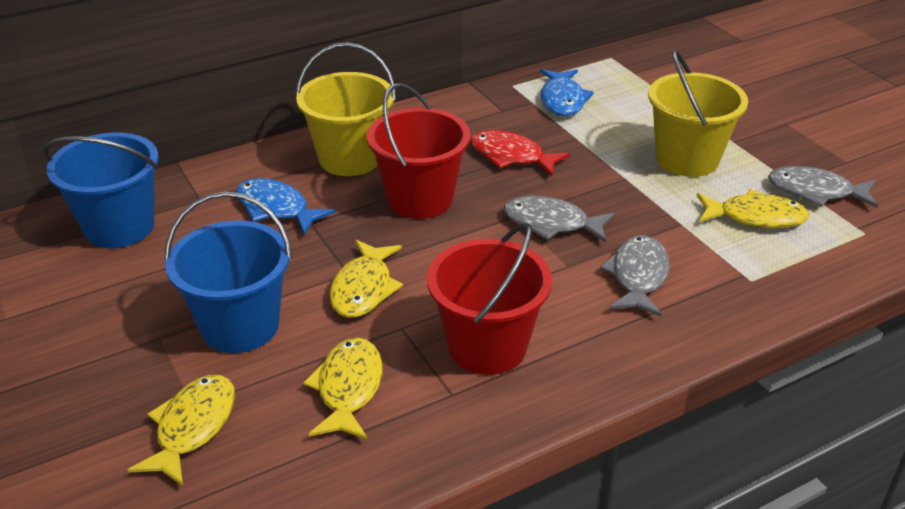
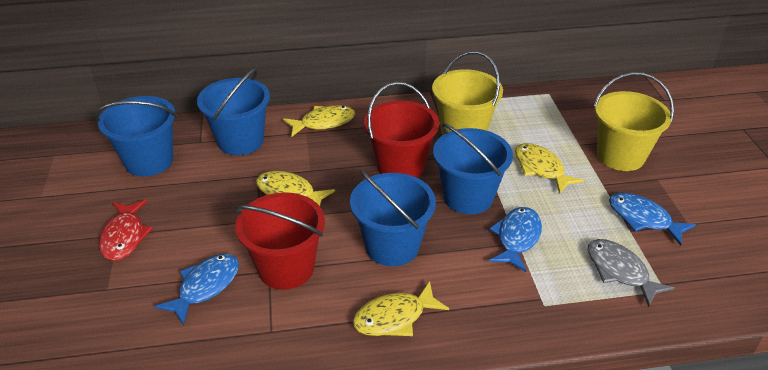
blue bucket: [44,133,159,248] [164,192,292,353] = 2 -> [95,96,177,176] [197,68,270,155] [350,169,436,266] [433,123,513,214] = 4
blue fish: [236,178,335,234] [540,69,594,116] = 2 -> [154,254,239,325] [489,207,542,272] [609,192,696,246] = 3
grey fish: [504,196,615,242] [600,235,670,316] [768,166,878,208] = 3 -> [588,239,675,307] = 1

